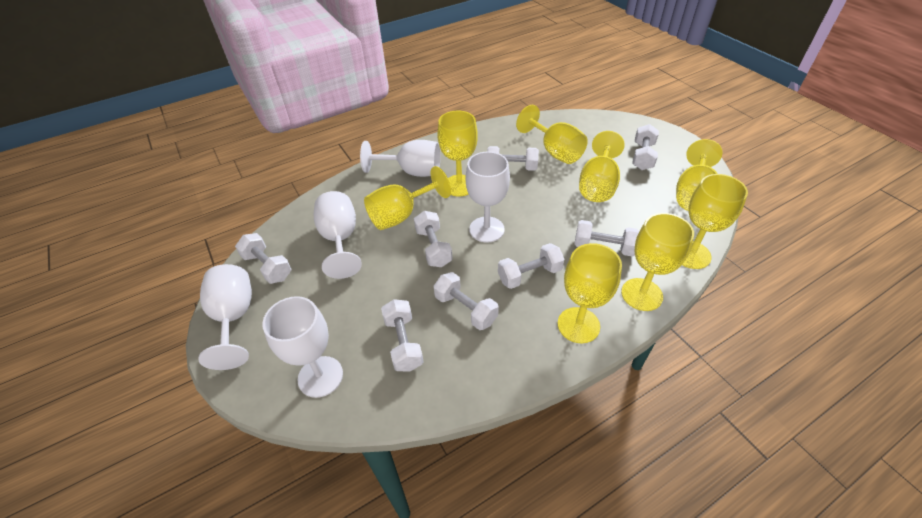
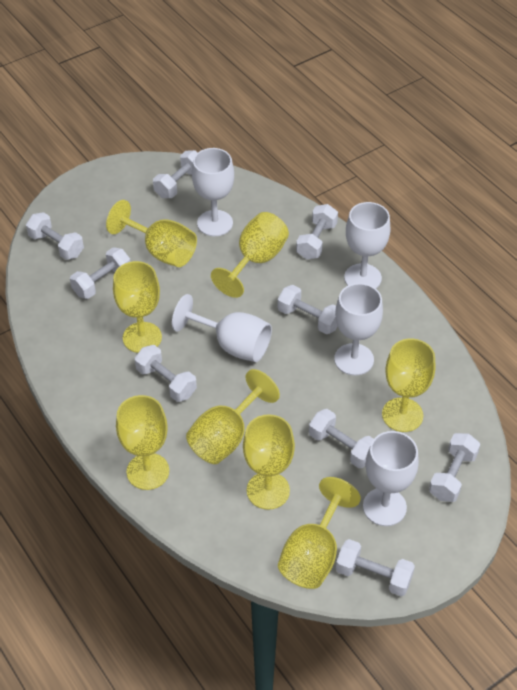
white dumbbell: [235,233,291,284] [381,299,424,372] [414,211,453,267] [434,272,499,330] [487,146,539,171] [498,243,564,289] [574,220,639,257] [632,124,659,170] = 8 -> [26,212,84,260] [70,247,130,299] [135,345,197,402] [153,150,198,198] [278,285,338,334] [296,204,338,259] [309,409,374,468] [336,539,415,596] [429,433,480,502] = 9

